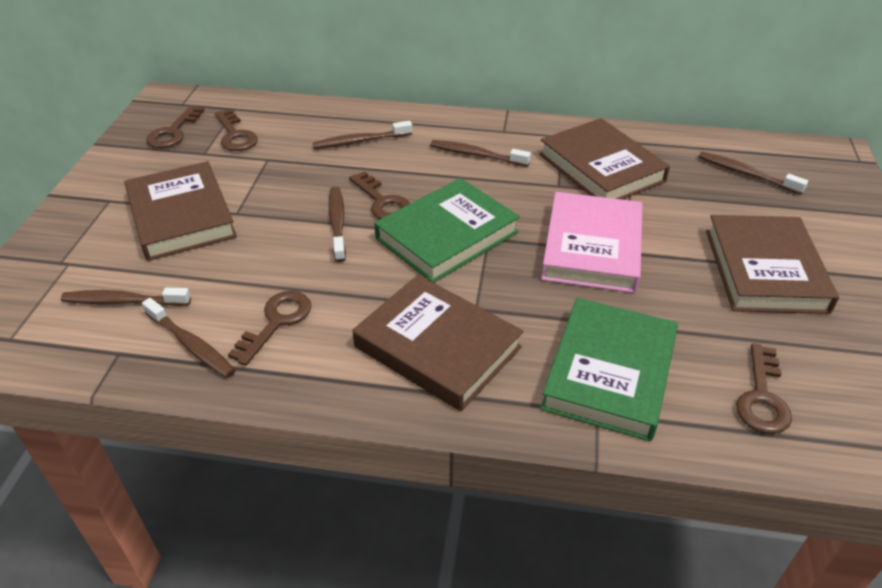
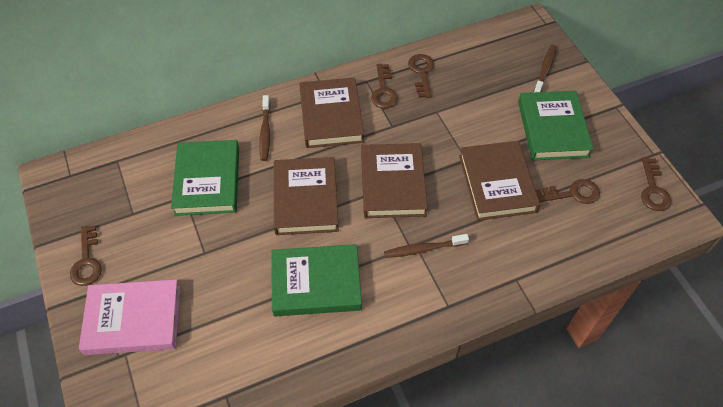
brown toothbrush: [61,287,191,306] [142,298,236,378] [313,121,412,149] [329,187,346,262] [430,140,531,167] [699,152,808,195] = 6 -> [259,95,270,161] [384,234,469,258] [533,45,557,92] = 3
green book: [374,178,520,283] [540,298,678,441] = 2 -> [171,140,239,216] [271,244,362,317] [518,91,594,160] = 3

